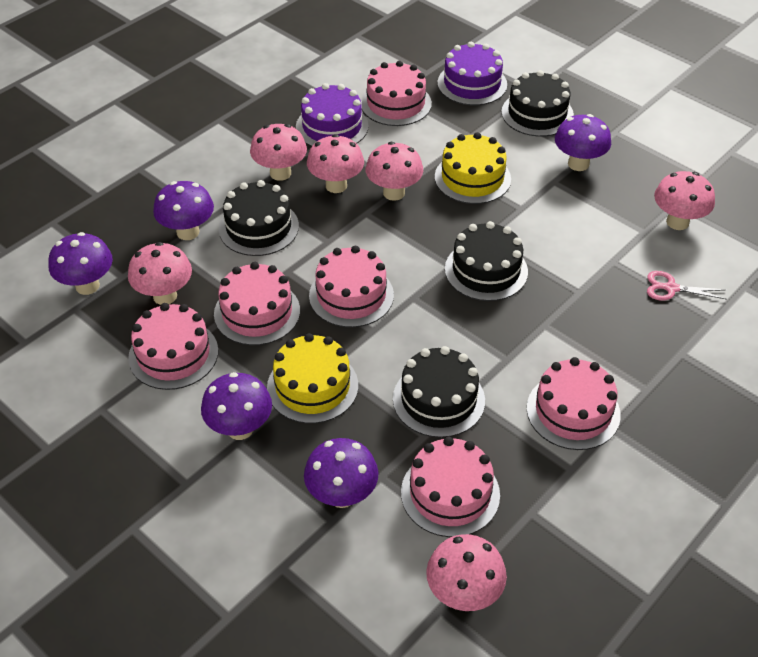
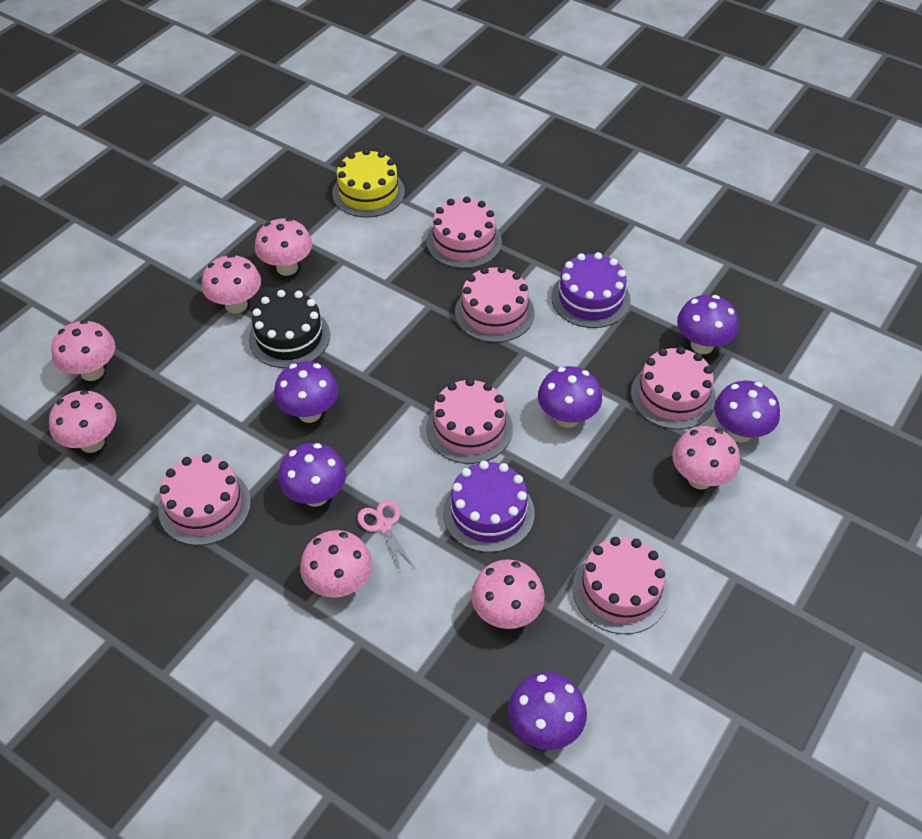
black cake: [219,180,299,256] [393,346,485,438] [445,221,528,301] [501,70,574,137] = 4 -> [249,290,330,368] = 1
pink mushroom: [128,242,192,305] [250,124,307,181] [307,134,364,193] [366,142,423,201] [426,534,507,611] [654,171,715,230] = 6 -> [49,390,116,453] [51,320,116,381] [201,254,261,314] [255,218,312,276] [300,530,372,598] [471,559,545,629] [672,426,740,490] = 7
purple mushroom: [48,232,113,295] [153,181,214,240] [201,372,272,440] [304,438,378,508] [555,114,611,171] = 5 -> [274,361,338,423] [278,443,346,507] [508,672,587,750] [538,366,602,428] [677,295,739,354] [714,381,780,443] = 6
yellow cake: [267,333,358,424] [435,132,511,204] = 2 -> [332,149,405,218] = 1

